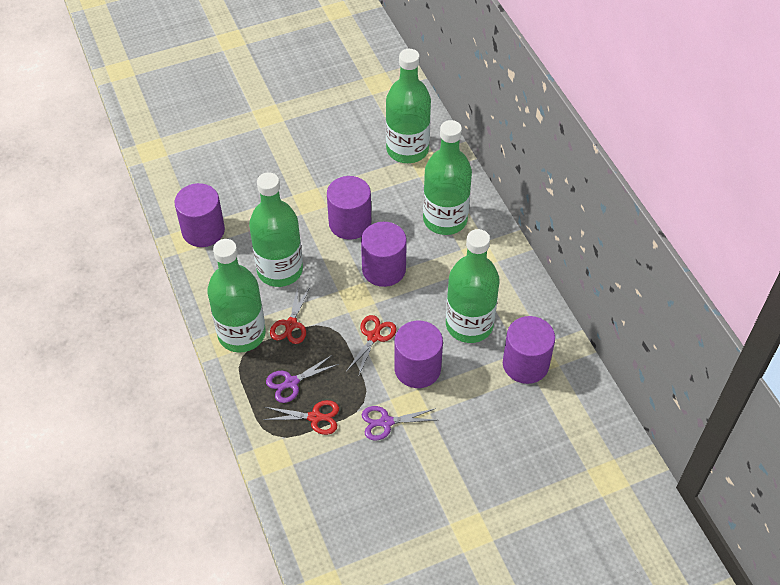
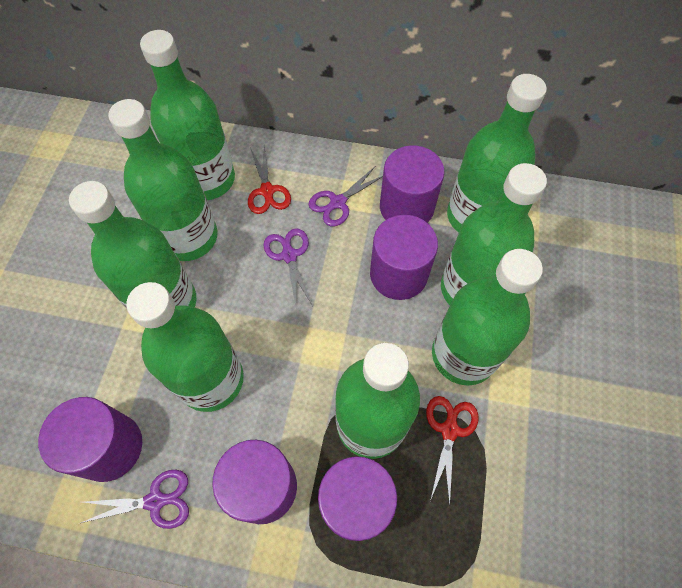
green bottle: [207,239,266,353] [249,172,303,287] [386,49,431,163] [423,120,472,235] [446,229,500,343] = 5 -> [69,181,196,309] [108,99,217,261] [126,282,244,412] [140,30,235,200] [335,343,420,459] [432,249,543,386] [441,163,547,305] [447,74,547,232] = 8
purple scissors: [266,355,339,403] [362,406,436,441] = 2 -> [81,470,189,529] [263,229,313,311] [308,167,383,226] = 3
red scissors: [263,400,339,435] [270,286,310,344] [346,315,397,377] = 3 -> [248,144,291,214] [426,396,479,506] = 2

